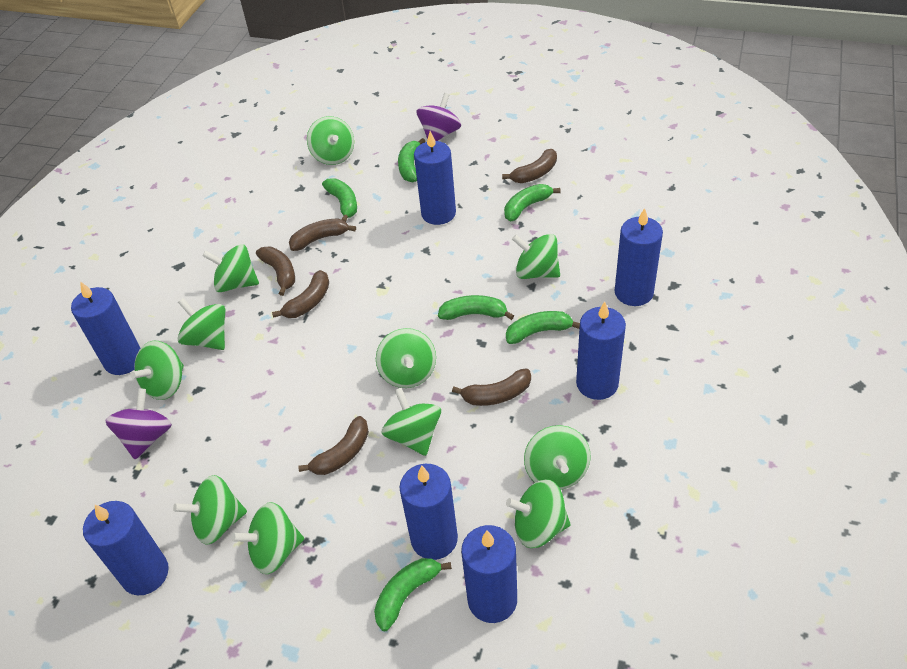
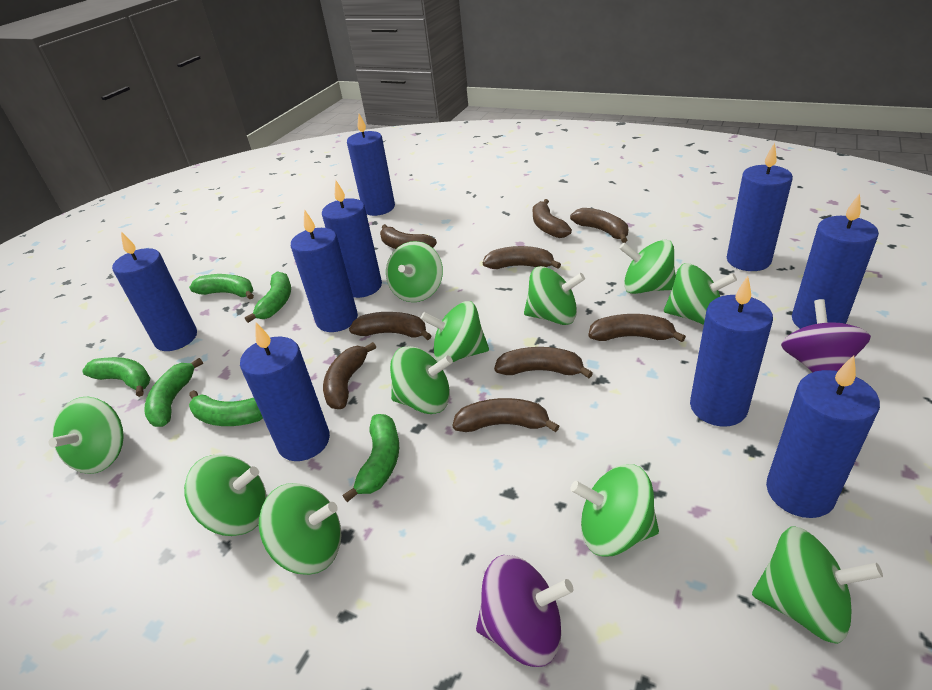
blue candle: [71,281,141,375] [83,501,169,595] [399,464,458,560] [414,131,456,225] [461,525,517,623] [576,302,626,400] [615,208,663,306] = 7 -> [112,232,197,351] [240,322,330,461] [291,209,358,332] [322,181,382,298] [347,114,395,216] [690,276,773,426] [727,143,793,271] [766,355,880,518] [792,194,879,329] = 9
brown banana: [256,246,295,296] [272,270,329,318] [289,218,356,251] [298,416,369,475] [452,368,531,406] [502,149,557,183] = 6 -> [323,342,376,409] [349,312,432,340] [380,224,437,249] [452,398,559,432] [483,246,561,269] [494,347,593,378] [533,199,572,238] [570,208,628,243] [588,314,686,342] = 9

